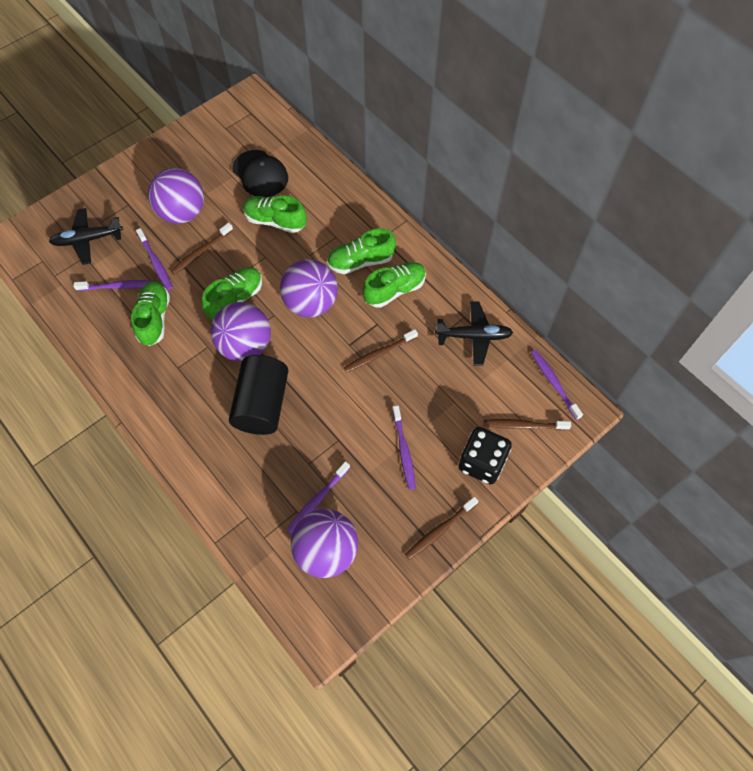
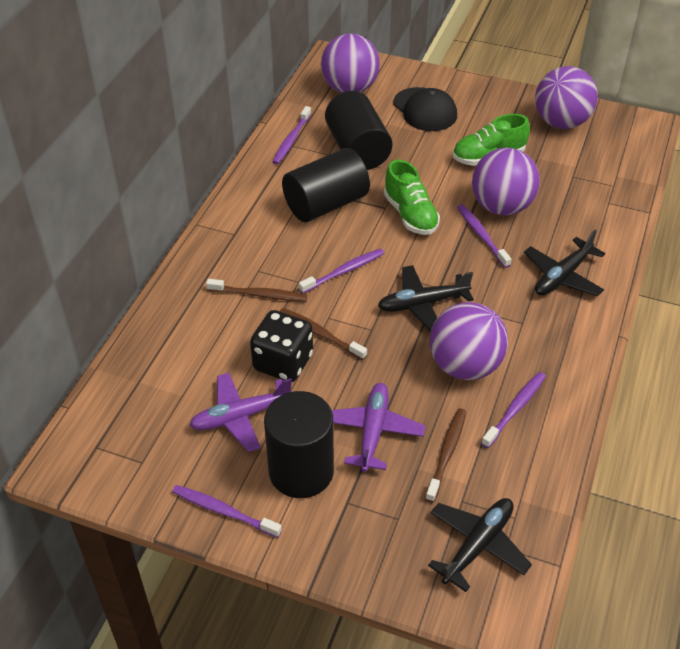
black cylinder: [229,355,288,435] = 1 -> [264,391,334,498] [282,148,370,222] [325,91,393,170] = 3
black plane: [49,208,123,265] [435,301,513,366] = 2 -> [378,265,474,332] [428,498,532,592] [524,229,605,296] = 3
brown toothbrush: [171,223,233,275] [344,329,418,373] [405,497,478,560] [483,419,571,430] = 4 -> [206,279,307,301] [280,308,367,360] [425,408,466,502] = 3
green shoe: [131,281,170,346] [202,267,262,319] [243,195,307,233] [327,228,396,274] [363,262,426,308] = 5 -> [384,160,440,235] [453,114,530,166] = 2
purple plane: none = 0 -> [189,373,292,452] [332,383,425,472] = 2

